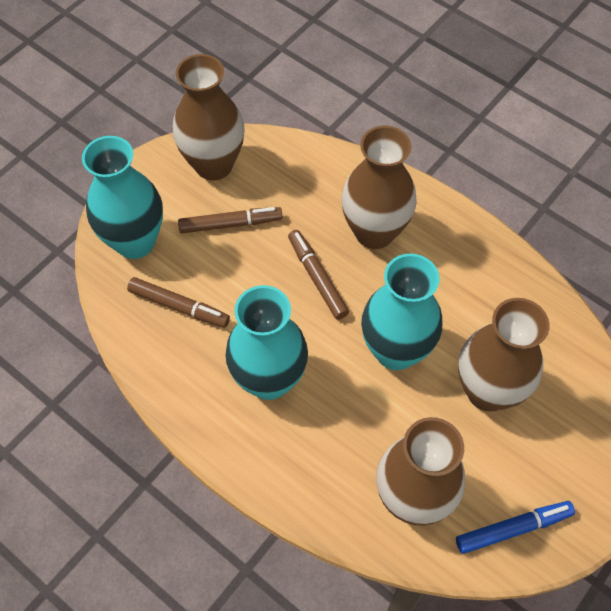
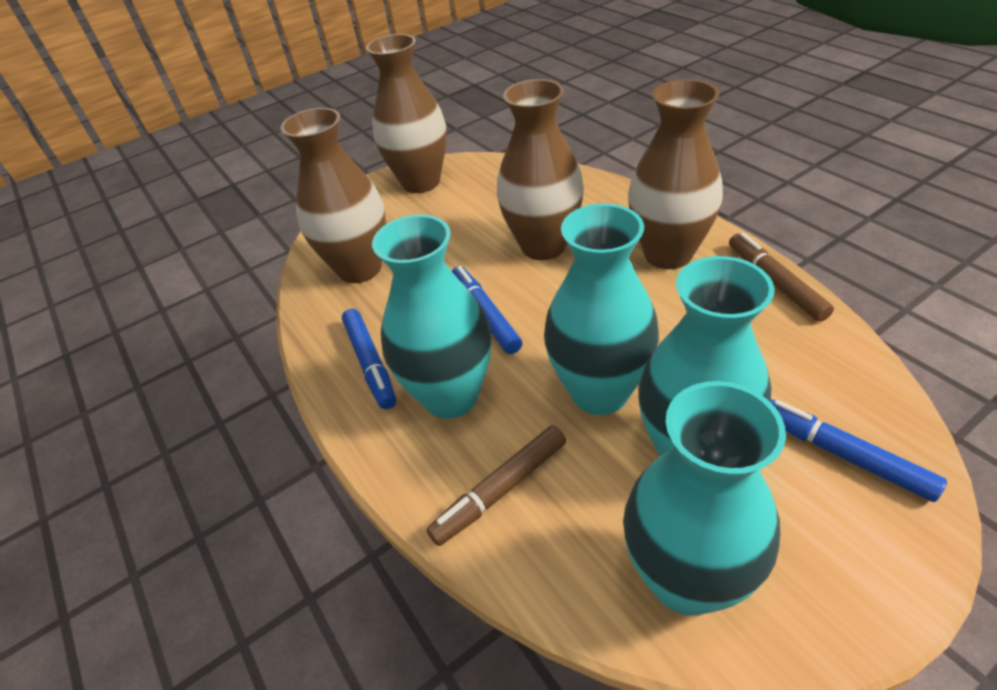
blue marker: [456,501,575,554] = 1 -> [342,309,396,409] [452,266,522,354] [771,399,947,502] = 3
brown marker: [127,277,230,328] [178,207,282,233] [288,230,349,320] = 3 -> [426,425,566,546] [729,233,834,322] = 2
turquoise vase: [82,136,163,259] [225,285,308,400] [361,253,442,370] = 3 -> [372,214,492,419] [544,203,659,415] [623,381,786,616] [638,256,775,457] = 4

